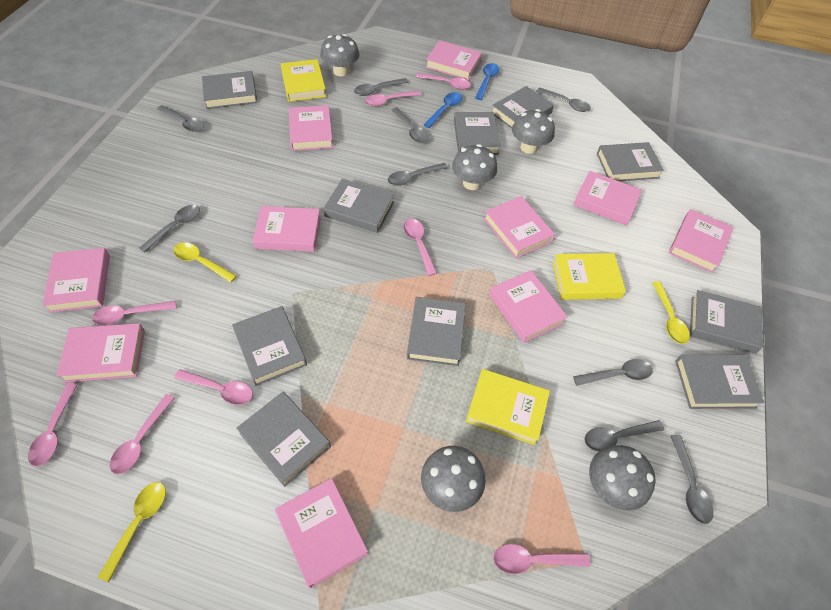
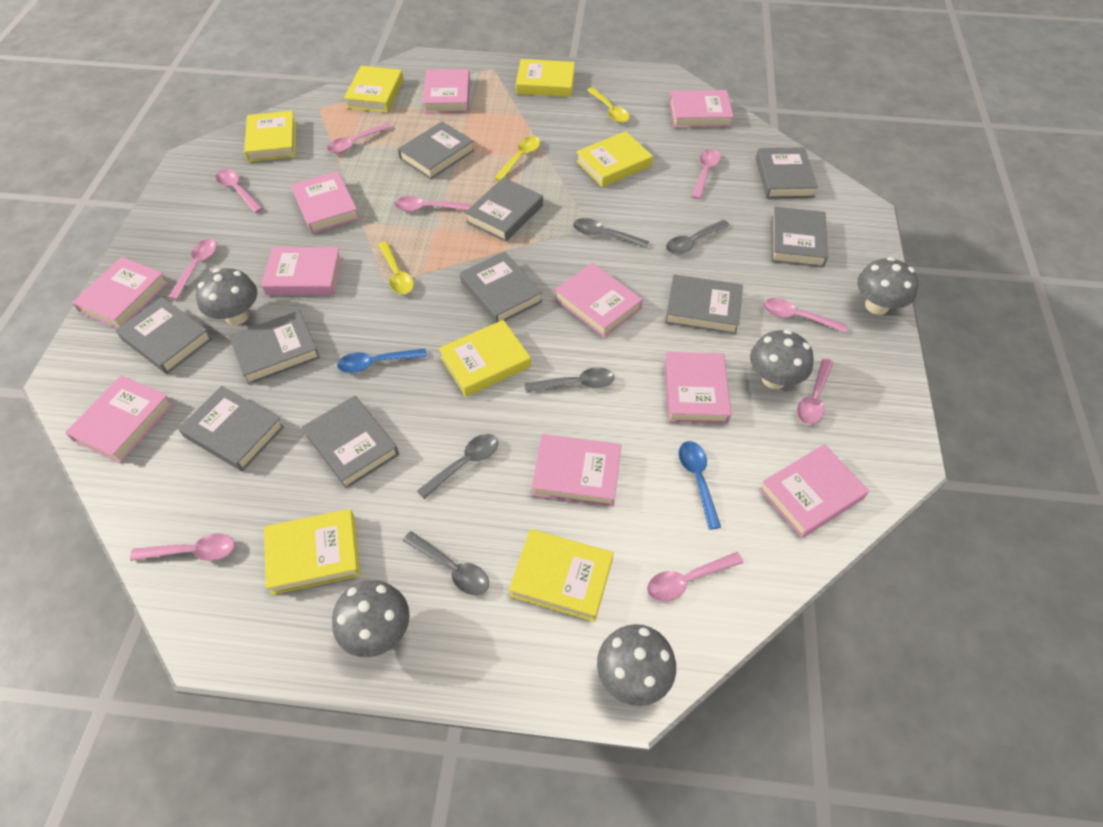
grey spoon: [139,205,200,253] [157,105,204,132] [354,78,408,96] [388,163,448,186] [392,108,429,143] [536,87,591,112] [573,359,653,386] [584,420,664,451] [670,434,714,524] = 9 -> [403,531,489,595] [417,434,498,499] [525,367,614,393] [573,218,649,248] [666,220,729,254] = 5
pink spoon: [28,383,78,467] [92,301,176,325] [110,394,175,474] [174,369,253,405] [365,90,421,106] [404,219,437,276] [416,73,471,90] [493,544,590,574] = 8 -> [130,534,235,561] [168,239,217,300] [215,169,263,213] [327,123,391,153] [394,196,471,212] [647,552,743,602] [691,149,721,199] [763,298,847,333] [797,358,833,425] = 9
yellow book: [281,59,326,102] [466,369,550,445] [553,253,626,300] = 3 -> [244,111,296,162] [264,509,360,595] [344,66,404,113] [439,320,531,397] [509,529,614,622] [516,59,575,97] [576,131,653,187] = 7

